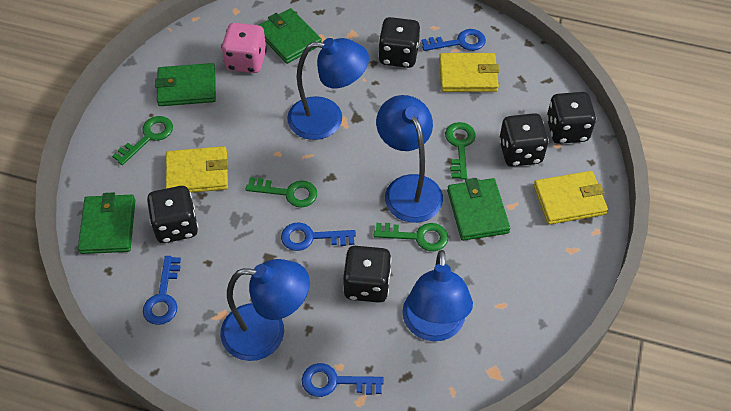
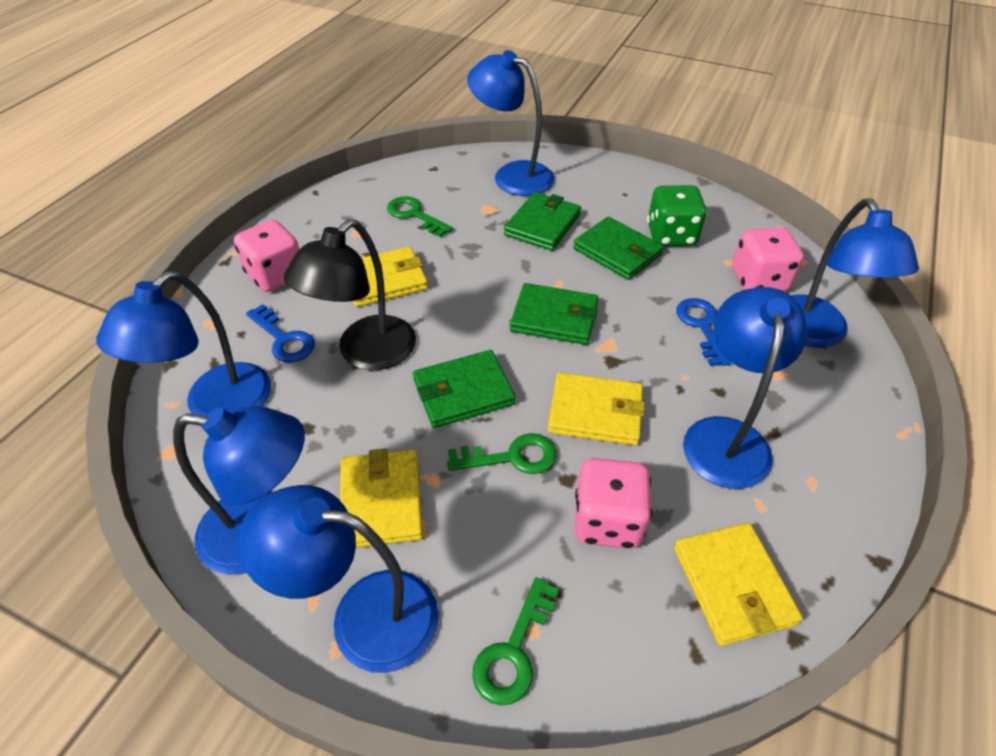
black dice: [147,186,198,243] [343,246,392,303] [378,17,420,68] [499,113,549,167] [546,92,596,144] = 5 -> none = 0
black lamp: none = 0 -> [284,219,416,370] = 1
blue key: [143,256,181,325] [281,222,356,251] [302,363,384,397] [422,29,486,51] = 4 -> [246,304,315,362] [676,298,731,366] = 2
blue lamp: [221,259,310,361] [287,38,369,140] [376,95,443,223] [402,250,473,341] = 4 -> [96,271,271,416] [173,406,305,575] [237,485,439,673] [467,50,554,196] [683,287,807,489] [791,199,919,347] = 6
green dice: none = 0 -> [647,185,707,246] = 1
green key: [112,116,173,165] [245,177,317,208] [374,223,448,251] [445,122,476,180] = 4 -> [387,196,453,237] [447,433,556,474] [472,577,559,705] = 3
pink dice: [221,23,267,73] = 1 -> [234,220,300,292] [575,458,652,549] [732,227,804,291] = 3
yellow wallet: [165,146,228,193] [439,53,499,92] [534,171,608,225] = 3 -> [340,448,423,548] [353,247,428,307] [548,372,645,445] [674,523,803,646] = 4

